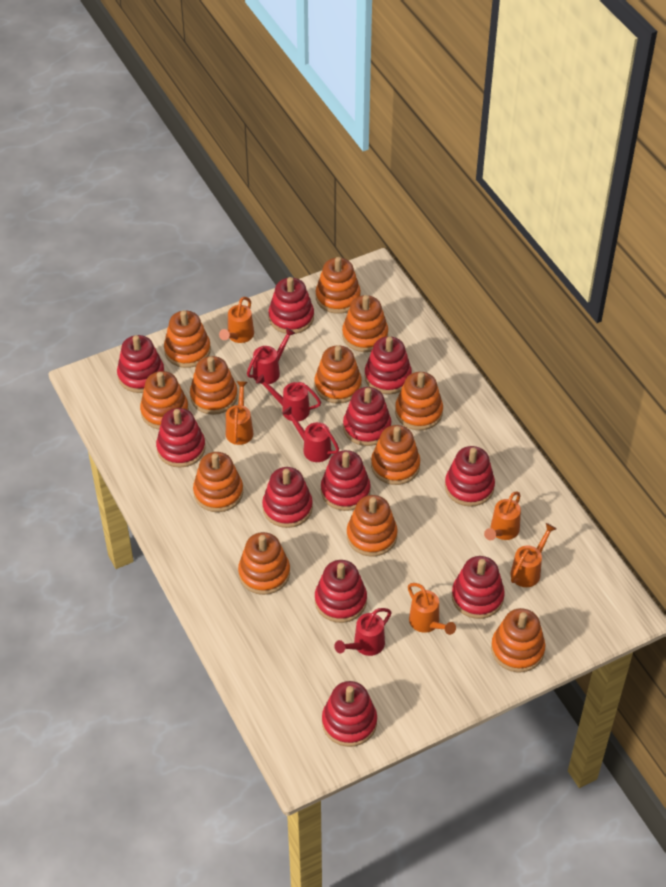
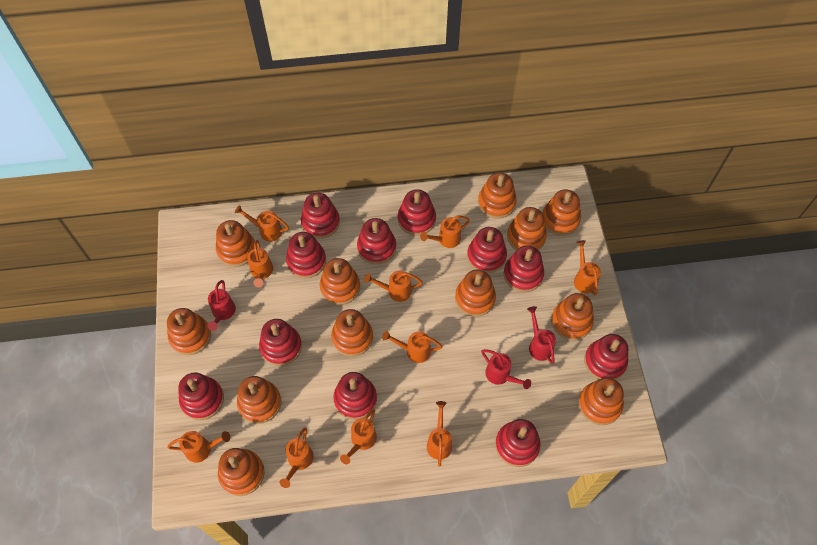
orange watering can: [219,297,254,343] [226,381,253,445] [408,583,456,635] [484,491,521,540] [511,523,557,587] = 5 -> [167,431,230,463] [235,205,289,241] [247,240,273,287] [280,427,314,488] [340,410,377,464] [364,270,423,302] [382,331,443,363] [420,215,470,248] [427,401,452,467] [574,240,601,295] = 10
red watering can: [247,328,295,384] [256,374,321,421] [282,406,339,462] [334,608,392,656] = 4 -> [207,280,236,331] [481,349,531,389] [527,306,556,364] = 3

